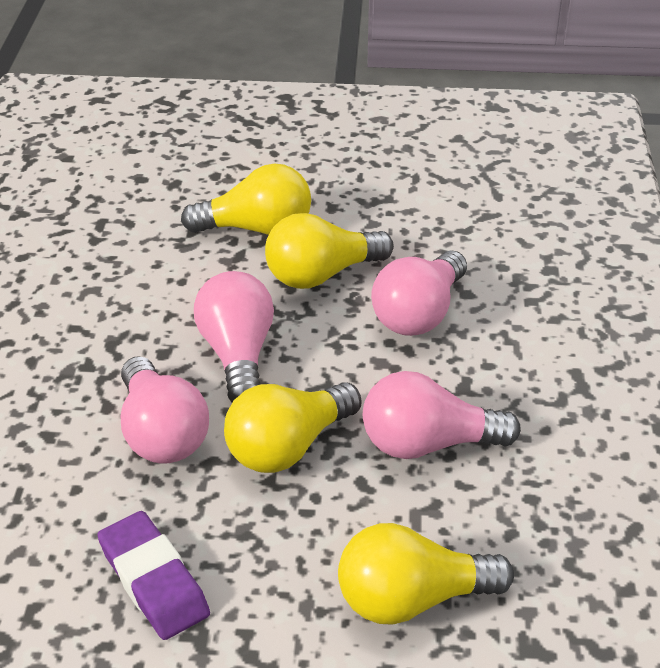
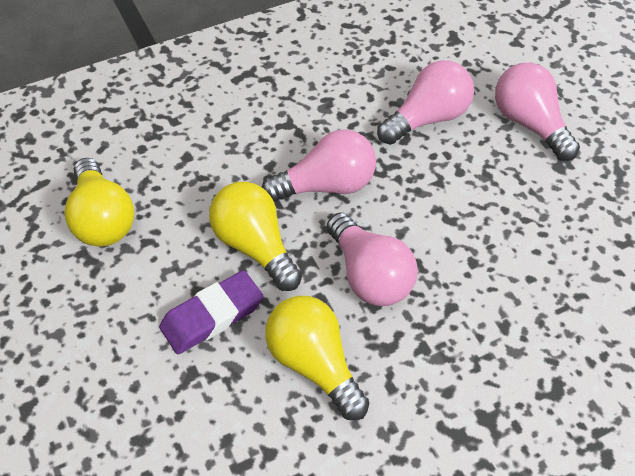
yellow light bulb: [181,164,311,235] [224,382,362,473] [265,213,394,289] [338,523,514,625] = 4 -> [64,158,134,247] [209,182,302,291] [265,296,369,421] = 3

